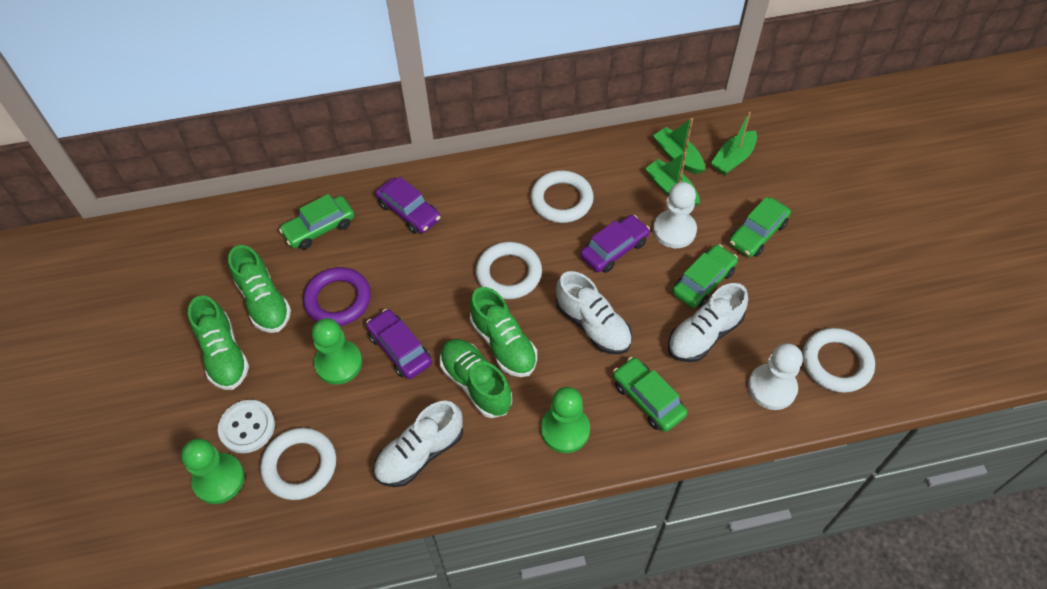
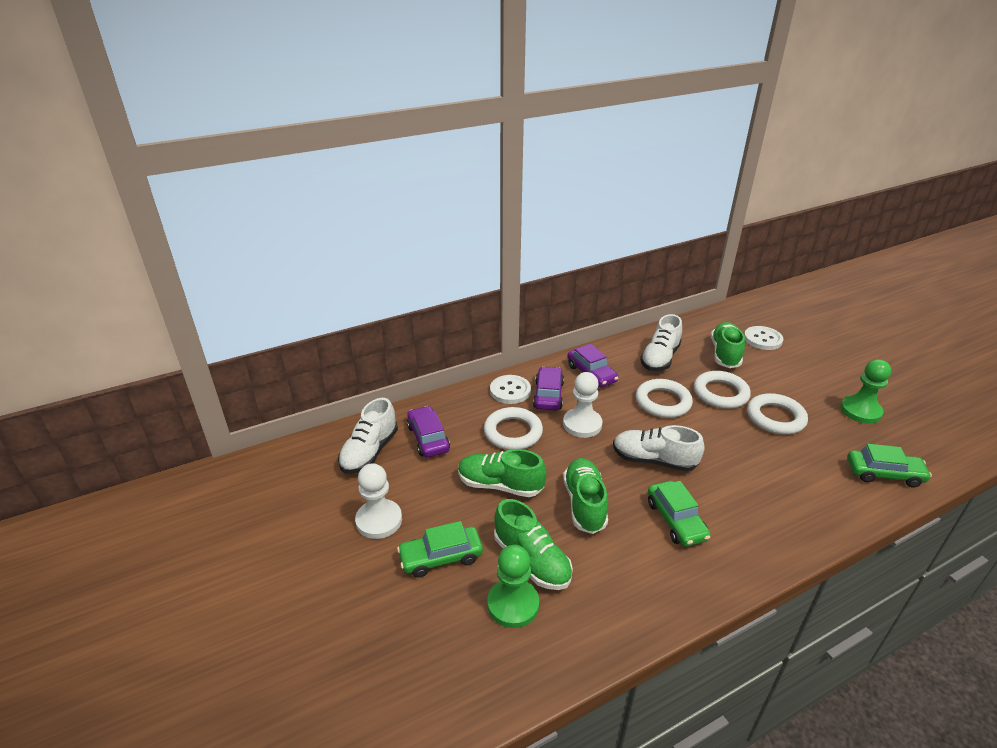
green boat: [645,152,700,206] [653,118,705,174] [711,112,757,175] = 3 -> none = 0
green car: [279,194,354,249] [613,357,688,432] [672,244,738,308] [729,197,791,257] = 4 -> [397,521,483,578] [648,481,711,547] [848,444,932,487] = 3
green pawn: [181,438,245,504] [312,318,362,385] [541,387,590,453] = 3 -> [487,545,539,628] [840,359,891,424] = 2
purple ring: [303,267,371,326] = 1 -> none = 0
white button: [218,400,275,453] = 1 -> [490,375,531,404] [744,326,783,350] = 2

